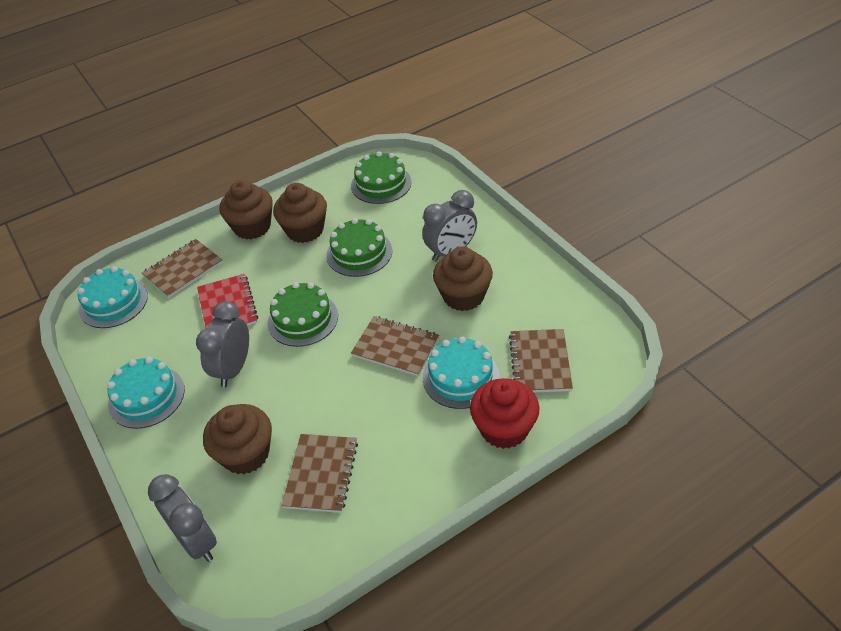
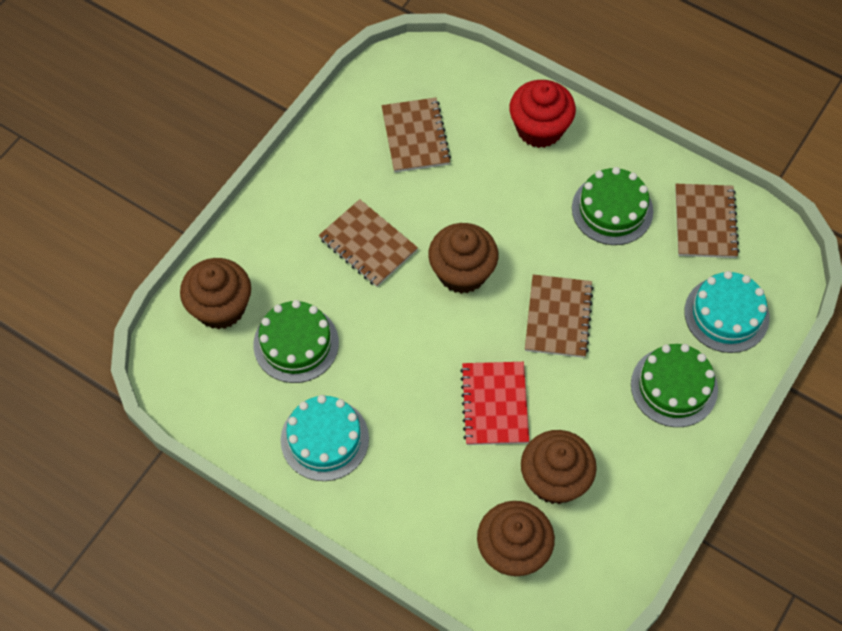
grey clock: [148,474,217,562] [196,301,249,387] [422,190,477,261] = 3 -> none = 0
turquoise cake: [77,266,148,328] [107,357,185,429] [423,336,499,409] = 3 -> [281,395,369,481] [685,271,770,353] = 2

